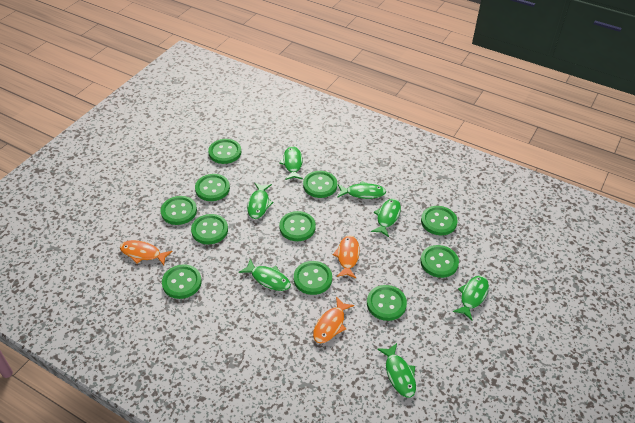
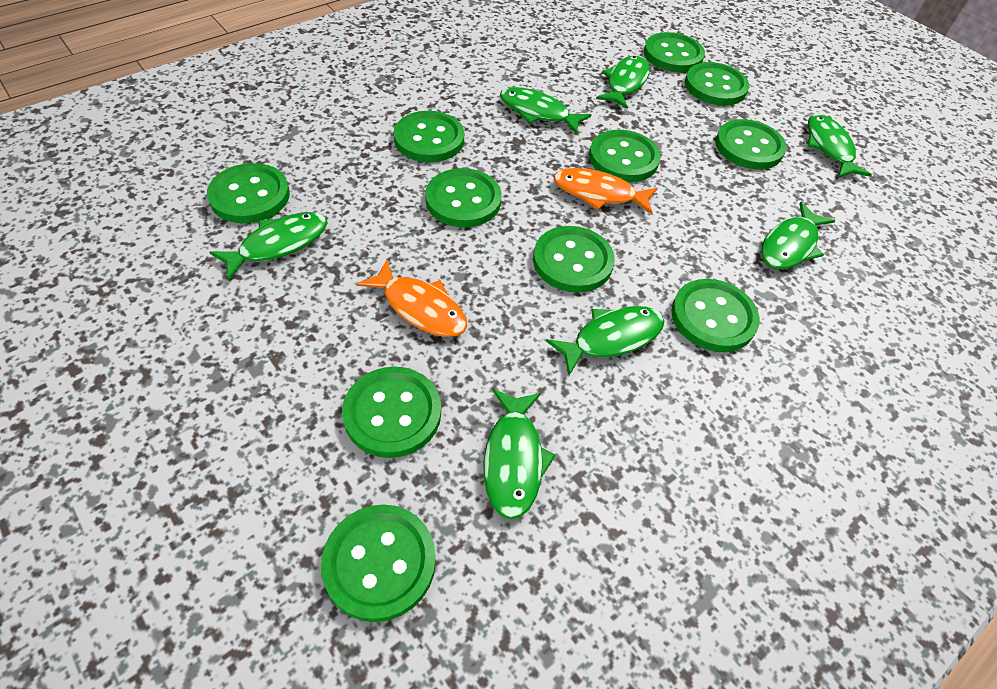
orange fish: [120,240,173,265] [313,297,354,343] [333,235,360,278] = 3 -> [357,260,467,337] [553,168,658,214] = 2

